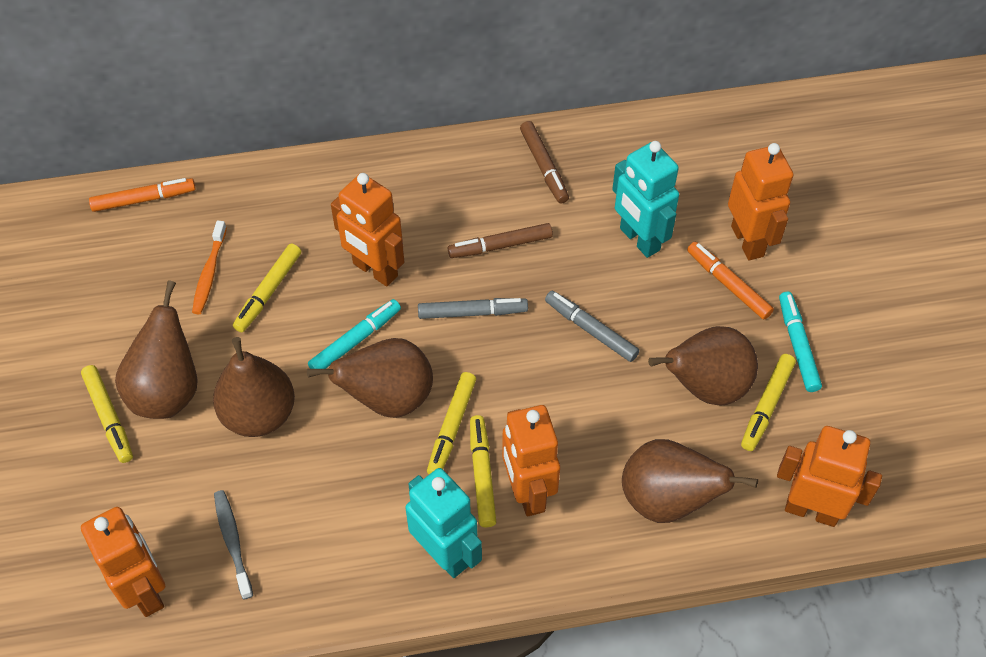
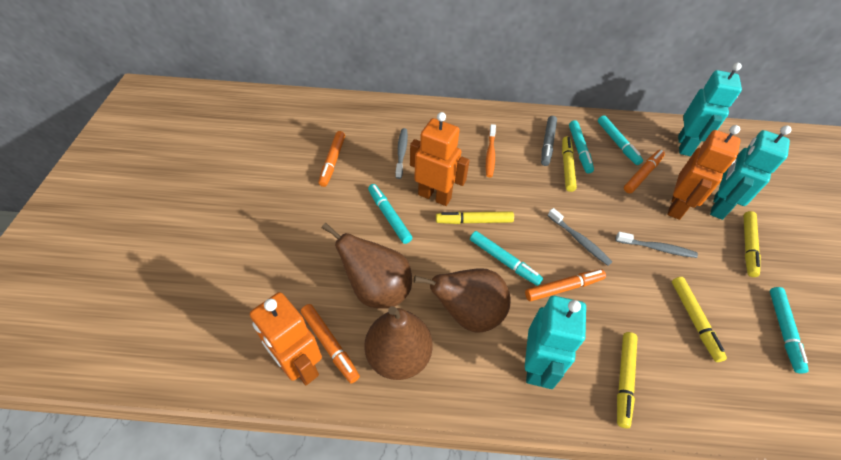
brown marker: [448,223,553,258] [520,121,569,204] = 2 -> none = 0
brown pear: [115,280,198,419] [213,337,295,437] [307,338,433,418] [622,439,758,523] [648,326,758,406] = 5 -> [322,223,412,309] [364,306,433,380] [414,268,511,333] = 3
grey marker: [418,298,528,319] [545,291,640,362] = 2 -> [541,116,557,166] = 1
grey toothbrush: [214,490,253,599] = 1 -> [395,128,408,179] [548,208,612,266] [615,232,698,258] = 3
orange marker: [89,178,196,212] [687,242,774,319] = 2 -> [301,304,360,383] [318,131,345,187] [525,269,606,301] [624,150,665,193] = 4
orange robot: [81,507,165,617] [331,173,404,287] [502,405,560,516] [728,143,793,260] [777,426,882,527] = 5 -> [250,292,322,385] [410,112,470,206] [667,125,741,220] = 3
turquoise marker: [308,299,401,369] [779,292,822,392] = 2 -> [368,184,412,244] [470,231,543,286] [569,120,594,173] [598,115,643,165] [770,287,809,373] = 5
turquoise robot: [405,468,482,578] [612,141,679,258] = 2 -> [525,296,586,389] [678,63,742,156] [710,125,792,220] = 3

